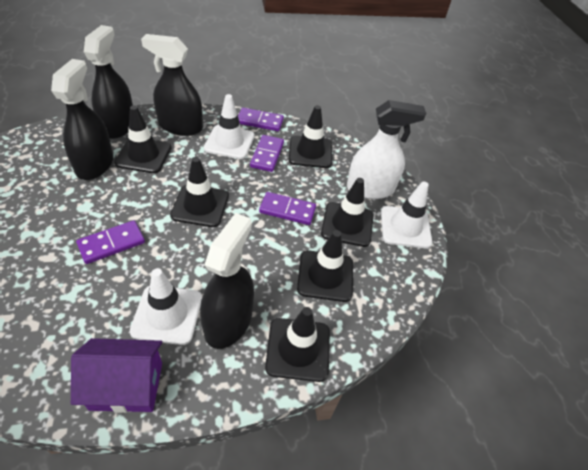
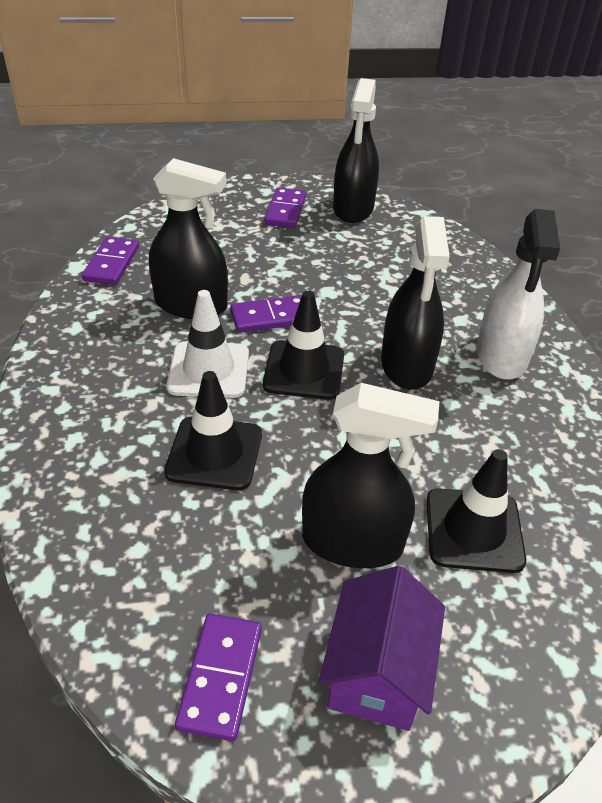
black traffic cone: [115,106,172,173] [170,157,229,227] [265,307,330,382] [289,105,332,168] [297,230,353,302] [321,178,374,247] = 6 -> [164,371,262,490] [263,291,344,400] [426,449,526,573] = 3
white traffic cone: [130,268,202,345] [204,94,254,159] [381,181,432,248] = 3 -> [166,290,249,398] = 1

